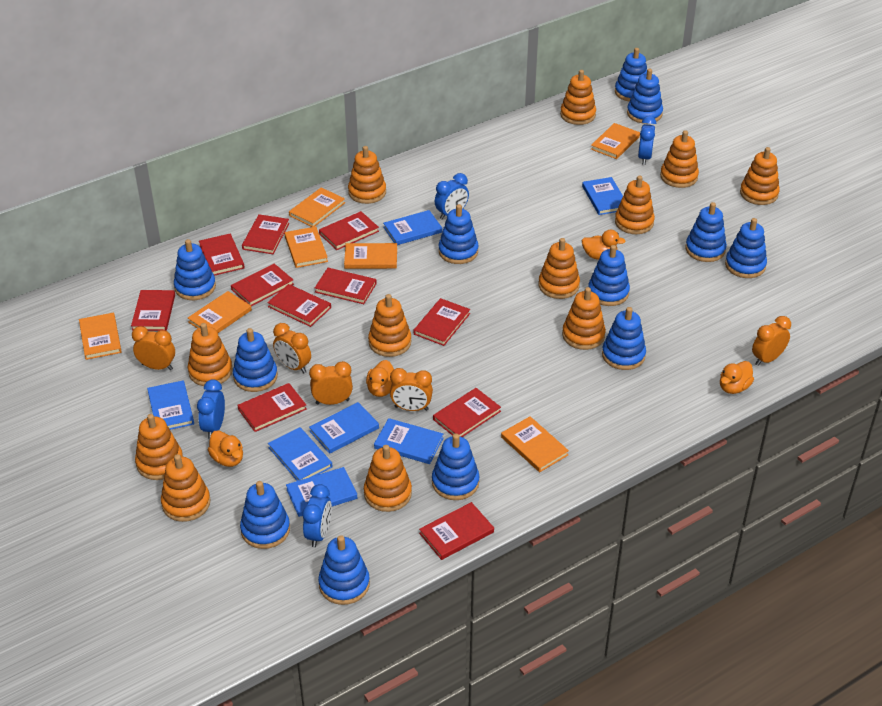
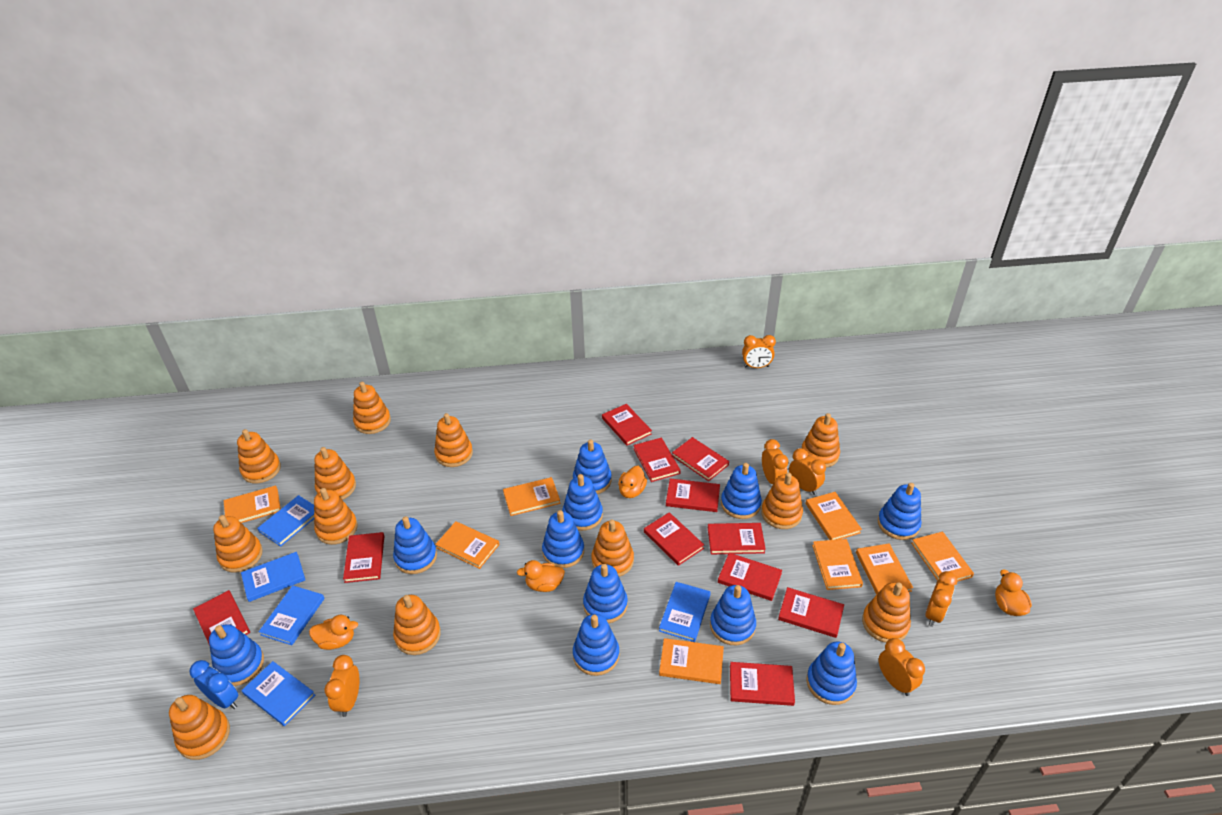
blue book: [147,380,194,430] [268,427,333,481] [286,467,357,517] [309,402,379,454] [374,418,443,464] [383,210,442,245] [582,177,623,215] = 7 -> [241,552,305,602] [242,661,315,726] [257,495,314,547] [259,585,325,645] [659,582,711,642] = 5
blue clock: [197,379,225,439] [302,484,332,547] [435,173,469,219] [638,116,656,165] = 4 -> [190,660,238,709] = 1
blue stacking toy: [174,239,216,300] [233,328,278,392] [240,481,290,549] [318,535,370,605] [432,434,479,500] [439,204,479,264] [588,245,630,306] [602,307,646,370] [615,48,647,102] [627,69,663,124] [685,202,727,262] [725,218,767,278] = 12 -> [209,624,264,686] [393,516,437,574] [542,510,584,568] [562,474,603,531] [573,439,612,494] [573,614,620,676] [583,564,628,623] [710,585,756,645] [721,463,762,519] [806,642,857,705] [878,483,921,540] = 11
orange book: [79,313,122,360] [188,291,252,333] [284,226,328,268] [289,187,345,227] [344,243,397,269] [501,416,569,472] [591,123,640,159] = 7 -> [224,485,281,523] [435,521,499,569] [503,477,560,516] [659,638,724,684] [805,492,862,540] [812,539,863,590] [856,543,913,595] [911,532,974,582] = 8
orange clock: [132,326,175,370] [273,323,311,373] [309,361,353,405] [390,368,433,411] [752,316,791,366] = 5 -> [325,655,359,717] [742,335,776,368] [762,439,789,484] [789,448,826,495] [879,638,925,696] [925,571,957,627] = 6

